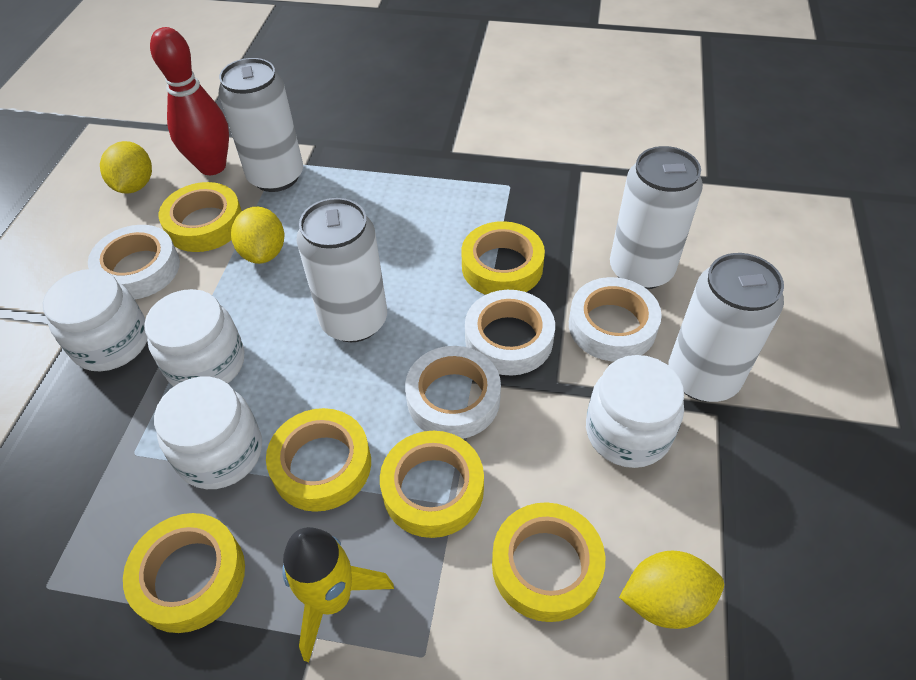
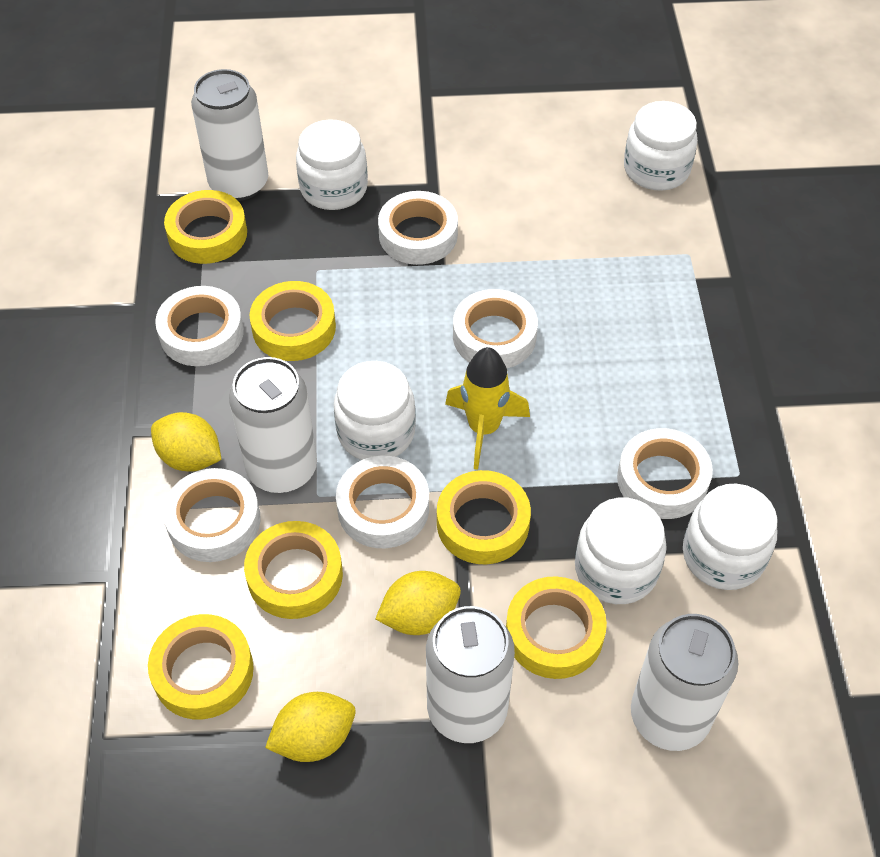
red bowling pin: [150,27,229,175] = 1 -> none = 0
white jar: [43,269,147,371] [144,289,244,387] [154,377,262,489] [586,355,684,468] = 4 -> [296,120,368,210] [334,361,416,460] [575,497,667,604] [624,101,698,191] [683,484,778,590] = 5
white tape: [88,225,180,299] [405,346,501,439] [465,290,555,376] [569,277,662,361] = 4 -> [155,286,244,366] [163,468,261,562] [336,456,429,548] [378,191,458,265] [453,289,538,368] [617,428,713,519] = 6

